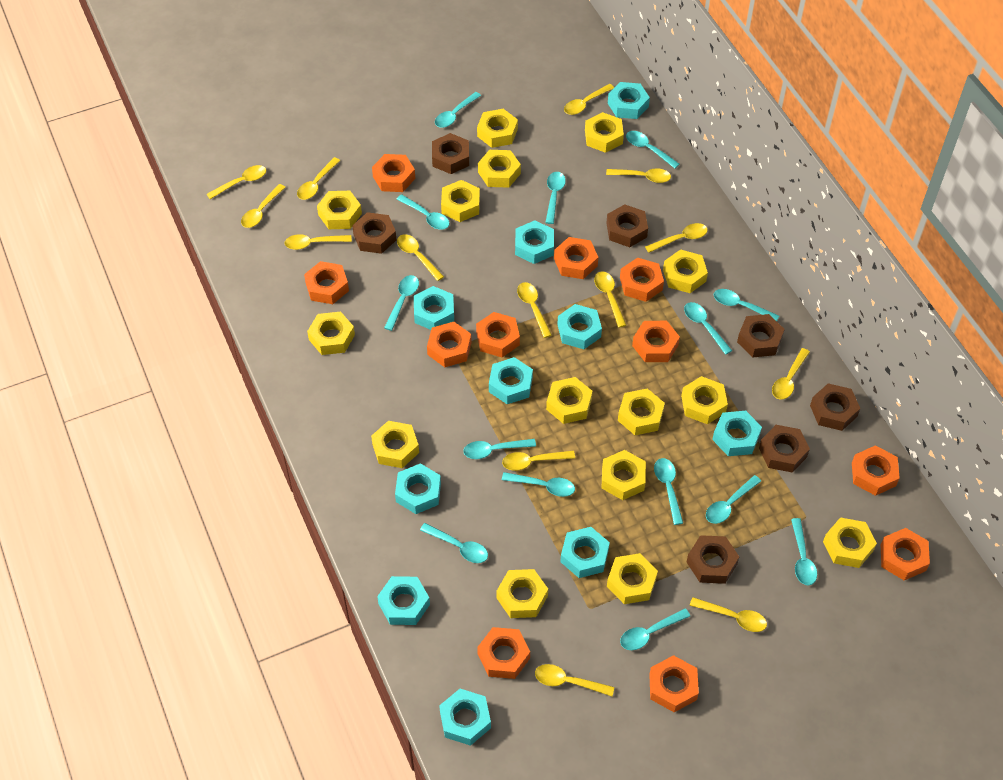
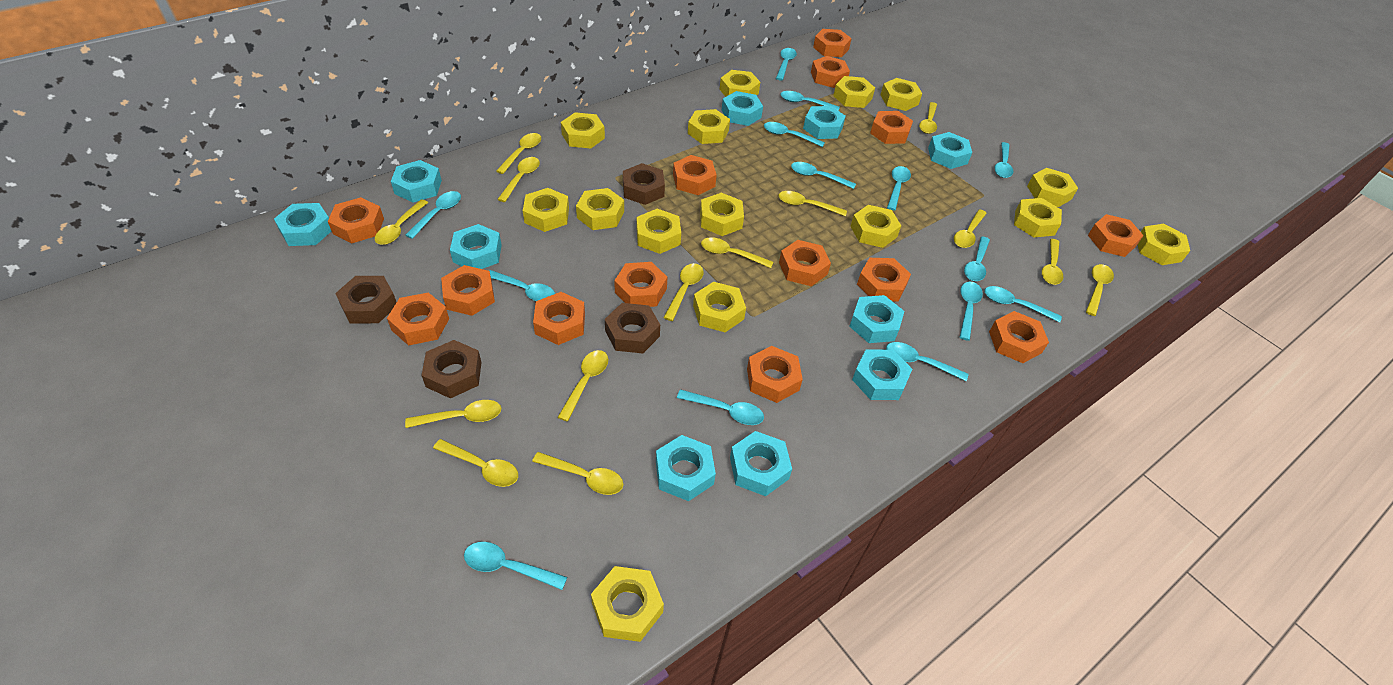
brown nut: [352,212,396,254] [432,133,469,174] [606,204,648,247] [687,535,739,584] [737,314,785,357] [759,425,810,473] [810,383,860,431] = 7 -> [335,276,397,324] [421,340,482,399] [605,303,660,353] [623,163,665,205] = 4
orange nut: [304,261,349,304] [372,154,415,192] [427,322,472,367] [476,312,520,357] [477,627,530,679] [554,237,598,279] [620,257,664,302] [632,321,680,362] [649,655,699,712] [852,445,900,496] [881,528,930,580] = 11 -> [328,197,384,243] [387,292,449,346] [441,265,495,316] [533,292,585,345] [614,262,667,307] [673,155,717,195] [747,346,803,403] [779,240,831,286] [811,56,850,88] [813,29,852,57] [857,258,911,302] [870,111,913,144] [989,311,1049,363] [1088,214,1144,257] = 14

